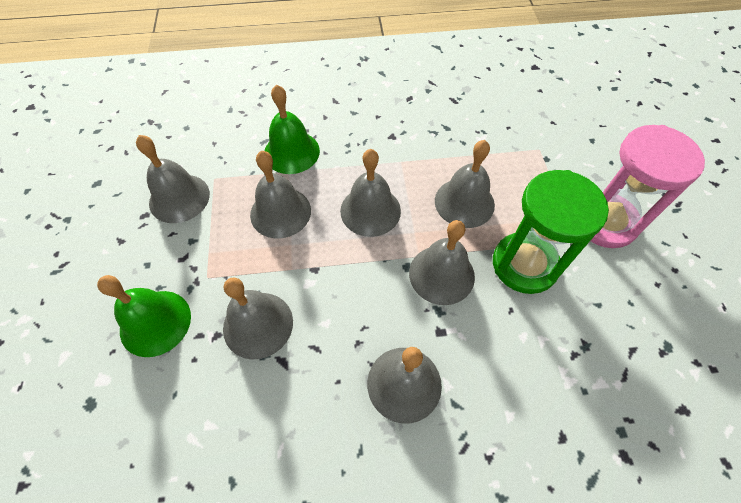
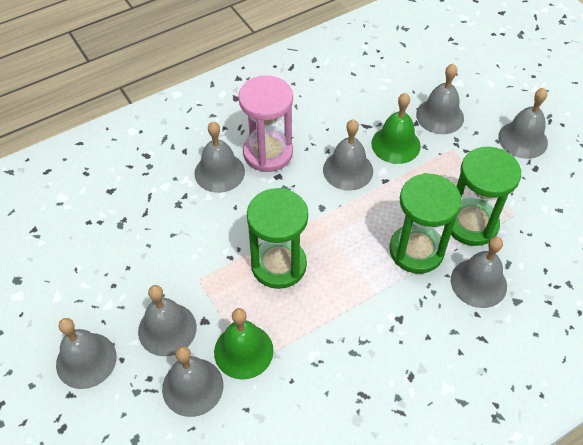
green hourglass: [493,170,609,294] = 1 -> [247,188,308,289] [389,173,462,274] [451,147,521,246] = 3
grey bell: [136,135,210,223] [223,277,293,359] [250,151,311,239] [340,149,401,237] [367,347,442,424] [409,220,475,305] [435,140,495,228] = 7 -> [56,318,117,389] [138,285,197,356] [162,346,224,417] [194,122,245,193] [323,119,373,191] [416,64,464,134] [451,236,507,308] [498,88,548,159] = 8

